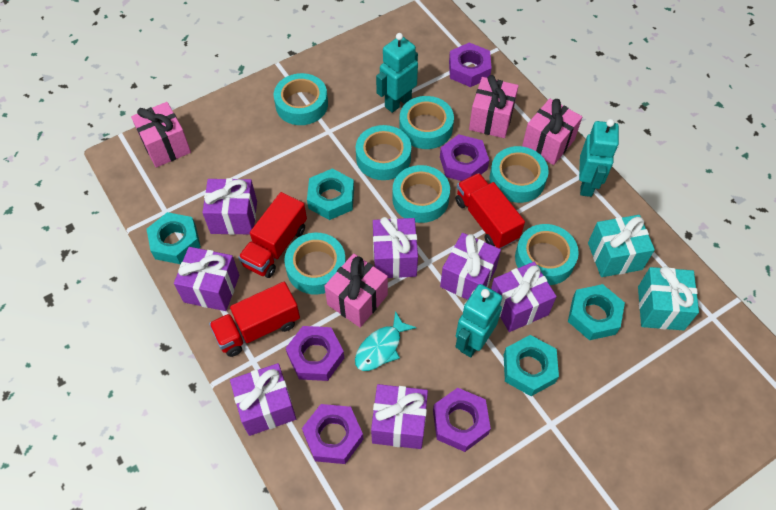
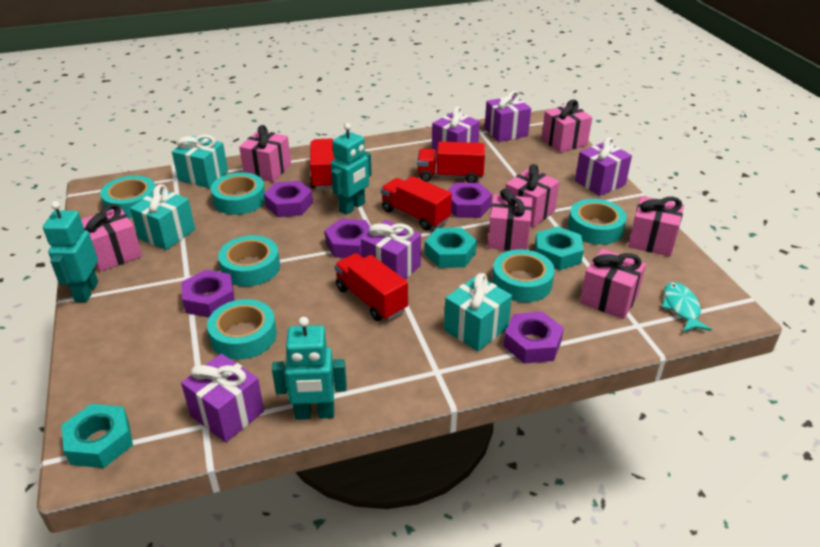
pink gift: [131,102,191,168] [324,253,388,327] [469,75,519,138] [522,99,582,165] = 4 -> [81,204,142,272] [239,125,291,182] [488,189,532,251] [505,164,560,228] [541,100,592,153] [580,249,646,319] [628,196,684,257] = 7
purple gift: [174,247,239,311] [202,178,257,235] [230,363,296,436] [371,384,428,449] [373,217,418,278] [440,233,501,300] [491,262,557,332] = 7 -> [181,354,264,442] [361,220,421,279] [432,106,480,153] [485,91,531,142] [575,137,632,196] = 5
red truck: [209,282,300,357] [238,192,307,278] [456,173,525,249] = 3 -> [310,138,335,189] [334,253,408,321] [381,176,452,230] [417,141,485,183] = 4
turquoise gift: [588,215,655,277] [638,266,699,330] = 2 -> [130,184,195,250] [172,135,228,188] [444,273,512,351] = 3
turquoise nut: [147,212,201,264] [307,168,354,220] [504,335,559,396] [568,284,625,340] = 4 -> [61,404,133,468] [425,227,477,268] [535,226,584,270] = 3
turquoise tape: [274,73,328,125] [284,233,346,295] [356,125,411,180] [392,165,450,223] [399,96,454,149] [489,146,549,203] [515,224,579,285] = 7 -> [100,176,156,218] [207,299,277,360] [211,172,265,215] [218,235,280,286] [492,249,555,302] [568,199,627,245] = 6

